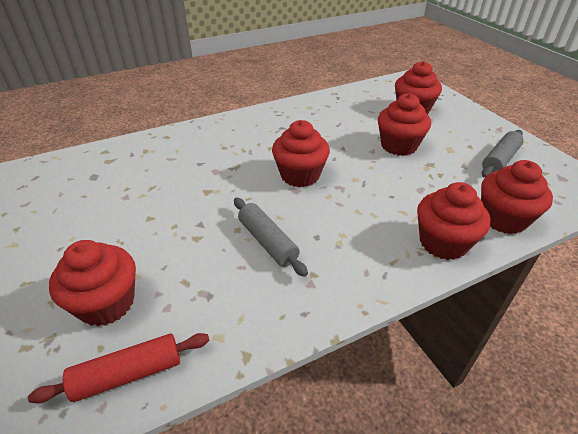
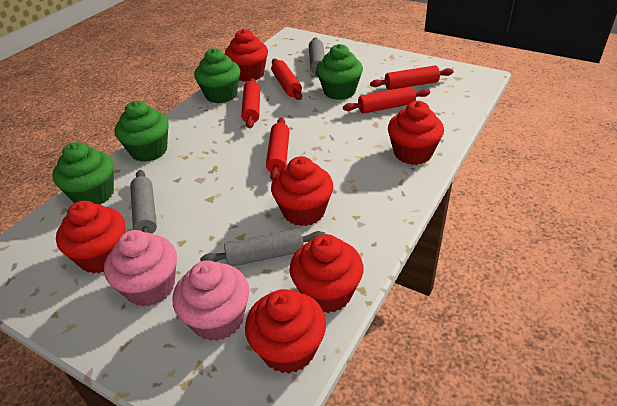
green cupcake: none = 0 -> [52,142,114,205] [115,101,169,162] [194,48,240,104] [316,44,363,100] = 4
grey rolling pin: [234,198,308,277] [482,130,524,178] = 2 -> [130,170,157,234] [200,228,325,266] [309,37,325,77] = 3
pink cupcake: none = 0 -> [104,230,177,307] [173,260,249,341] = 2
red rolling pin: [28,333,209,403] = 1 -> [241,78,260,128] [266,118,290,181] [271,59,302,100] [343,86,430,114] [370,66,454,90] = 5

